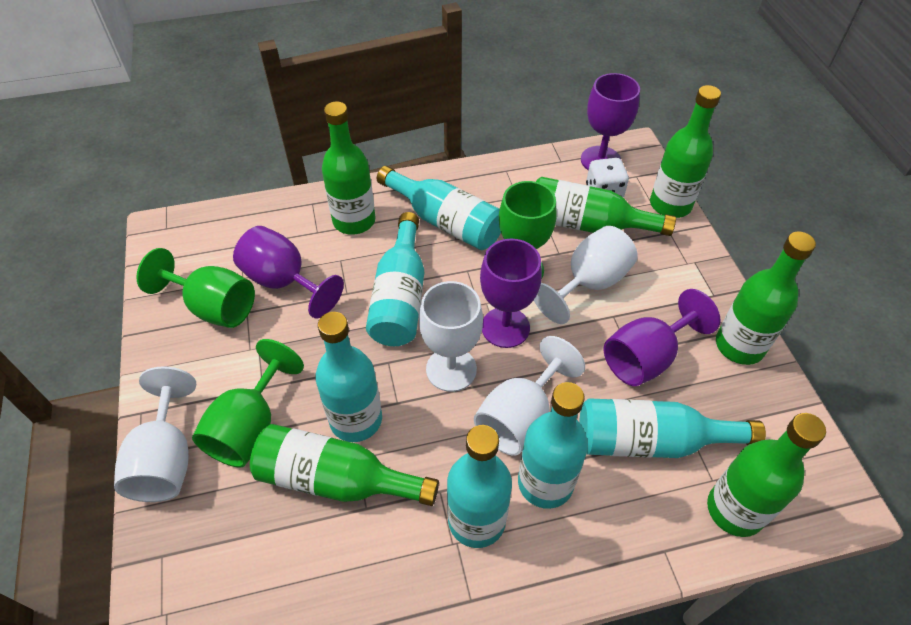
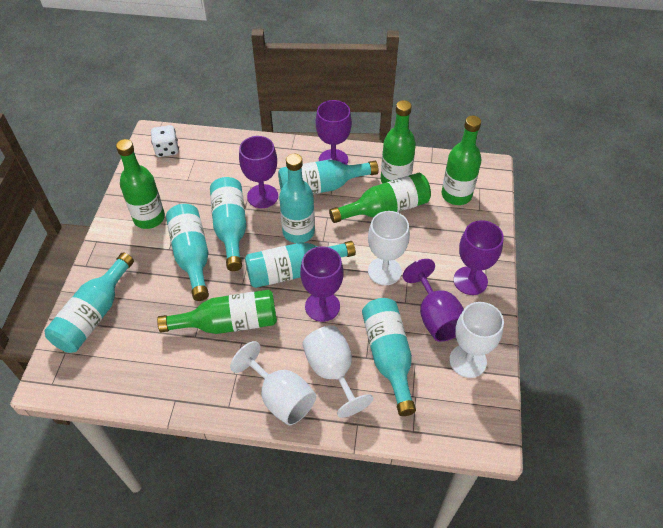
green bottle: [250,424,439,506] [322,101,376,235] [536,177,676,236] [650,85,721,218] [707,413,826,537] [716,231,816,365] = 6 -> [116,139,165,229] [157,290,277,334] [329,173,431,223] [381,100,416,184] [441,116,482,205] = 5
green goblet: [136,248,255,328] [192,339,304,467] [499,181,557,277] = 3 -> none = 0
purple goblet: [233,226,344,318] [480,239,542,348] [581,73,640,170] [604,289,720,386] = 4 -> [239,136,278,208] [300,246,343,322] [316,100,352,165] [403,259,464,342] [453,220,504,295] = 5
turquoise bottle: [315,312,382,442] [366,212,424,346] [377,166,501,250] [447,425,512,548] [518,382,588,509] [579,398,766,458] = 6 -> [44,252,134,353] [166,204,209,301] [210,177,247,271] [245,241,356,288] [278,160,379,194] [279,154,315,243] [362,298,416,416] = 7

